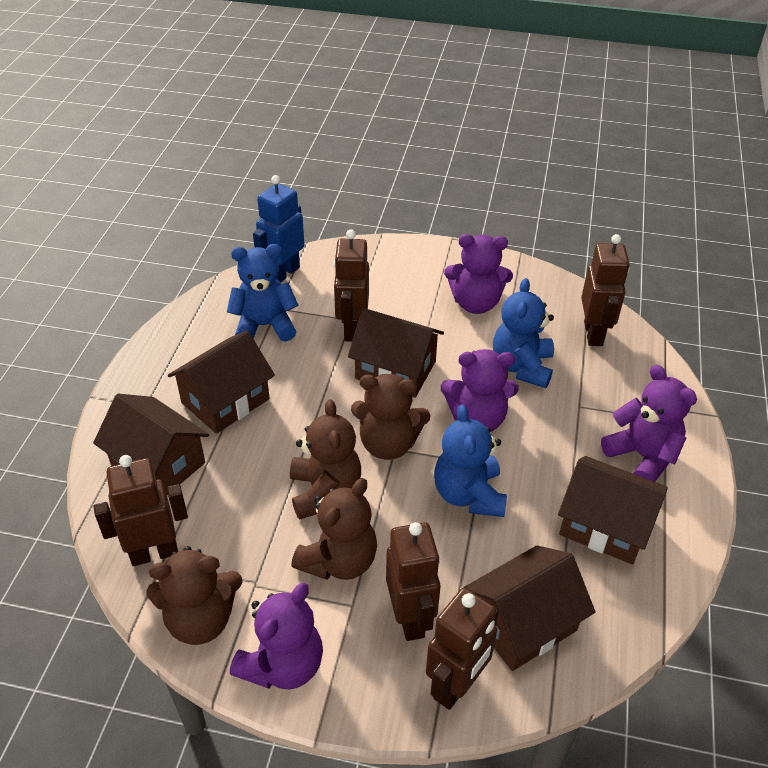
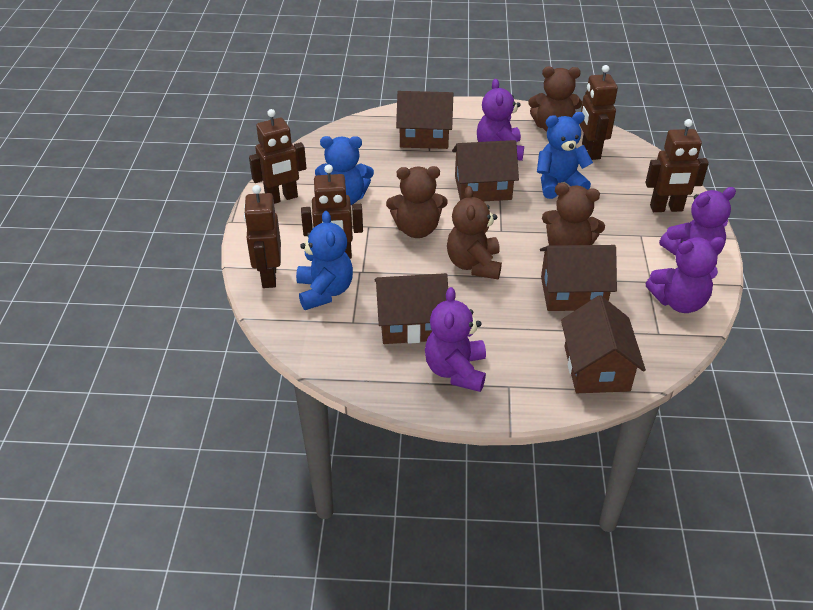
blue robot: [253,175,305,283] = 1 -> none = 0

